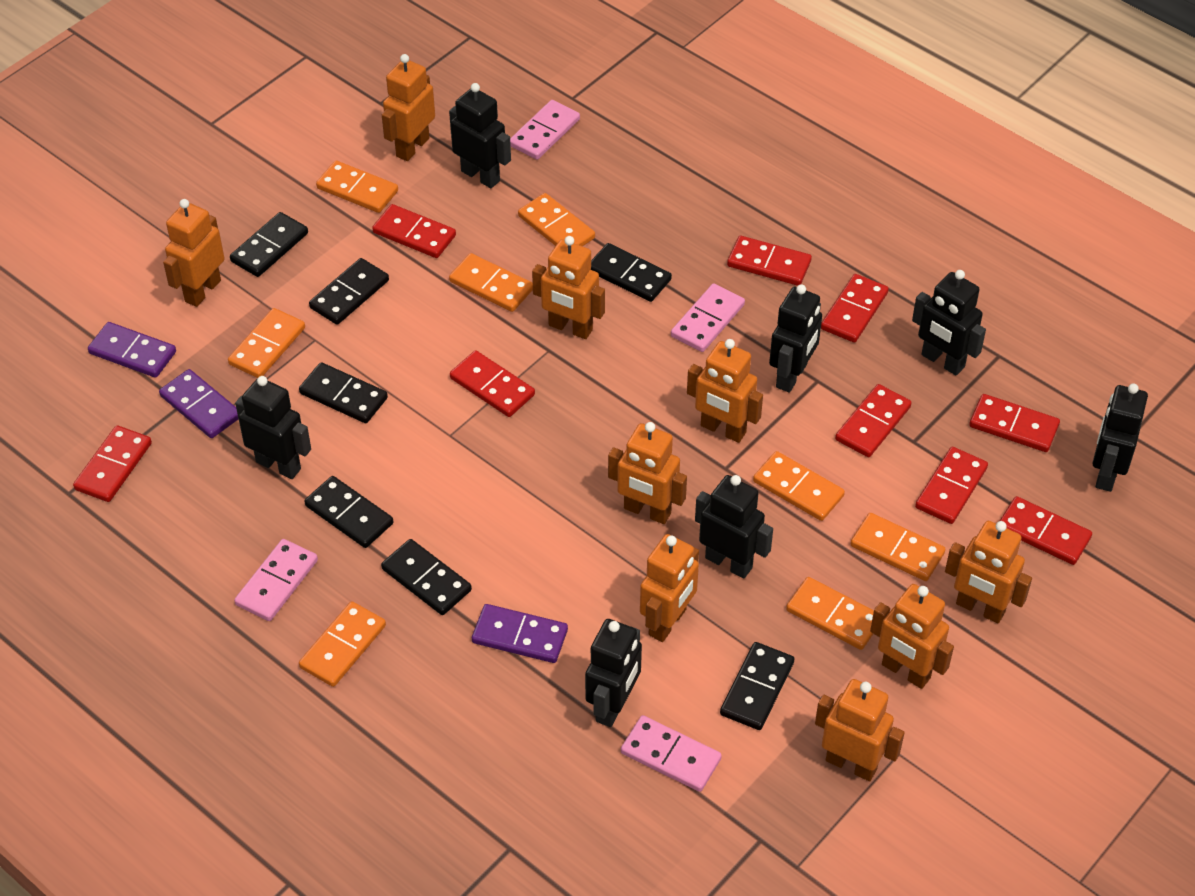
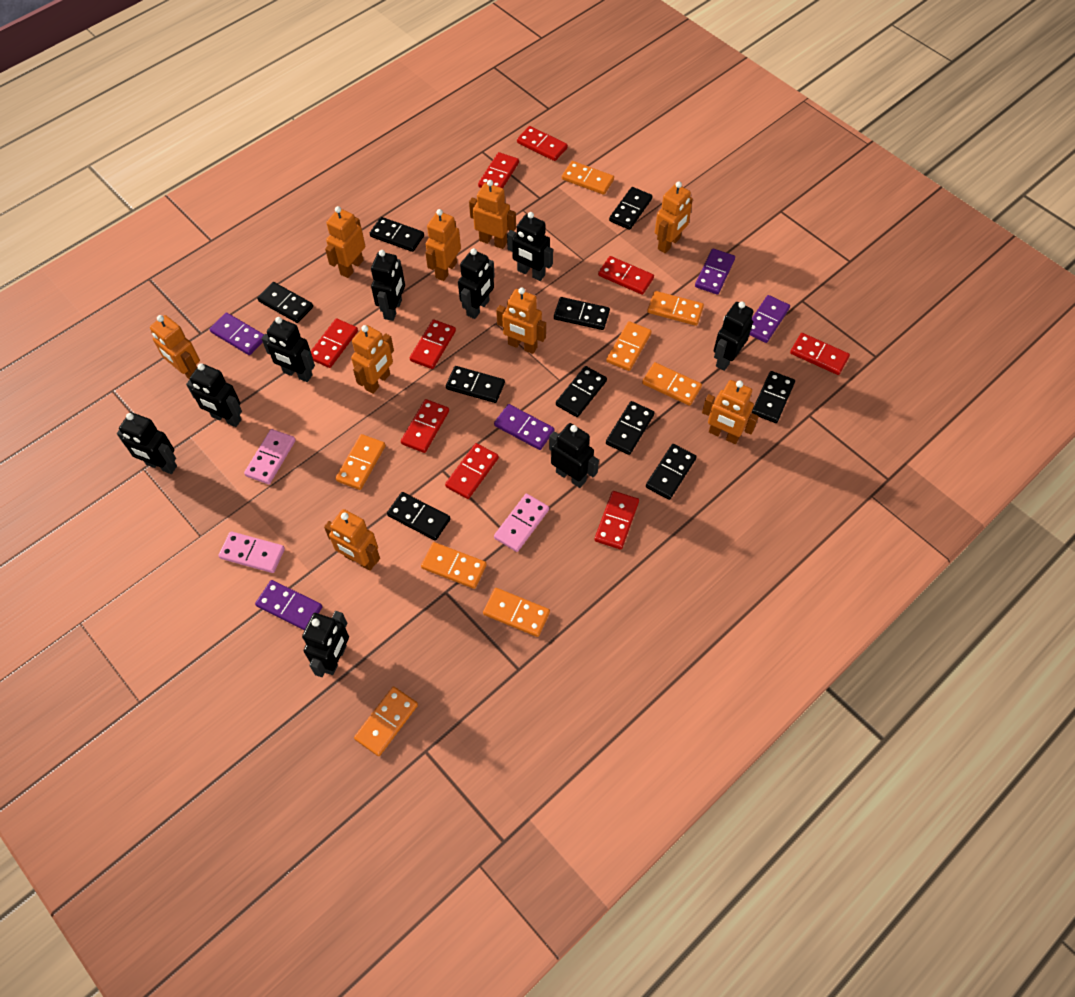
black domino: [230,212,308,277] [299,362,388,423] [304,476,393,548] [309,258,389,325] [381,539,472,615] [590,243,672,302] [720,642,795,730] = 7 -> [257,282,313,323] [370,217,424,252] [387,492,450,541] [446,366,505,403] [554,297,610,330] [556,366,607,417] [606,401,655,455] [609,187,652,230] [646,444,697,500] [752,371,795,423] = 10
black robot: [235,376,311,479] [449,83,511,188] [585,619,642,727] [695,475,773,579] [769,284,822,393] [912,270,986,376] [1093,383,1148,492] = 7 -> [117,412,177,474] [186,363,242,427] [262,317,315,382] [302,611,349,677] [371,250,405,321] [458,248,495,319] [507,212,553,281] [549,423,599,488] [714,302,754,371] = 9
pink domino: [234,539,318,621] [510,100,580,160] [621,715,722,792] [671,283,745,352] = 4 -> [218,531,285,573] [244,429,296,484] [494,494,549,552] = 3
purple domino: [88,322,176,378] [159,369,238,438] [472,604,568,663] = 3 -> [210,313,264,355] [255,580,322,631] [494,404,554,450] [695,249,735,295] [749,295,790,343] = 5

